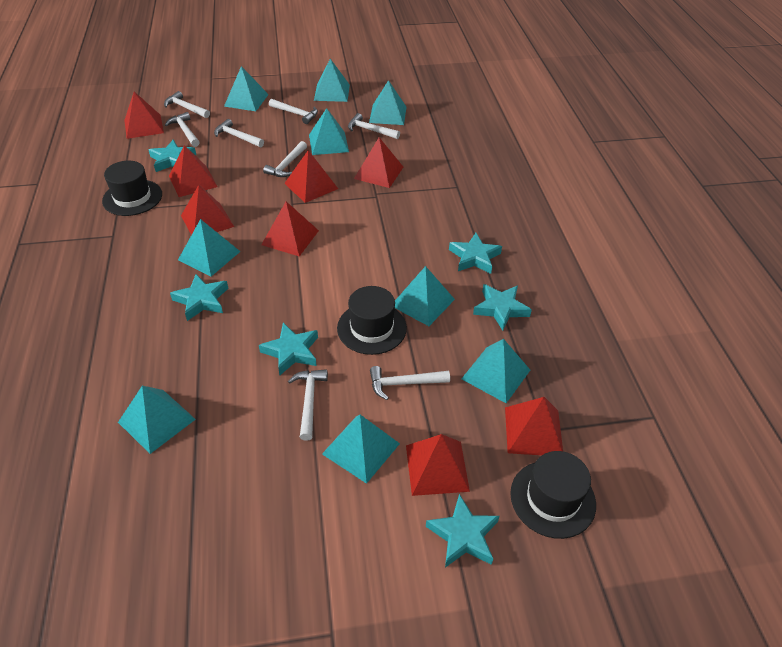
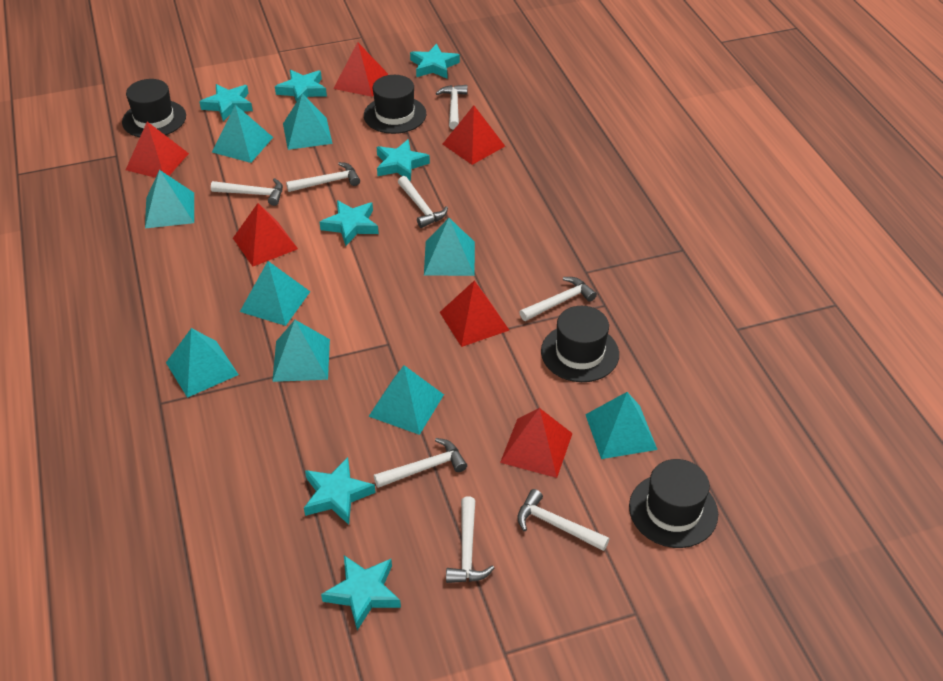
black hat: [102,161,162,216] [337,286,407,355] [510,451,596,539] = 3 -> [122,79,186,137] [364,75,426,134] [541,306,619,382] [629,459,718,548] = 4
red pyramid: [124,92,164,139] [169,145,218,197] [181,185,234,235] [261,202,319,256] [284,150,338,203] [354,137,403,188] [406,434,470,496] [505,397,563,455] = 8 -> [126,122,189,178] [233,203,298,267] [333,42,388,97] [440,280,509,347] [443,105,505,165] [500,408,573,478] = 6
turquoise star: [149,139,196,172] [170,274,228,321] [259,323,318,375] [426,494,500,568] [449,233,502,274] [473,284,532,330] = 6 -> [199,84,253,121] [275,69,327,102] [304,457,376,525] [320,200,379,246] [321,555,401,630] [377,139,430,182] [410,44,460,78] = 7

